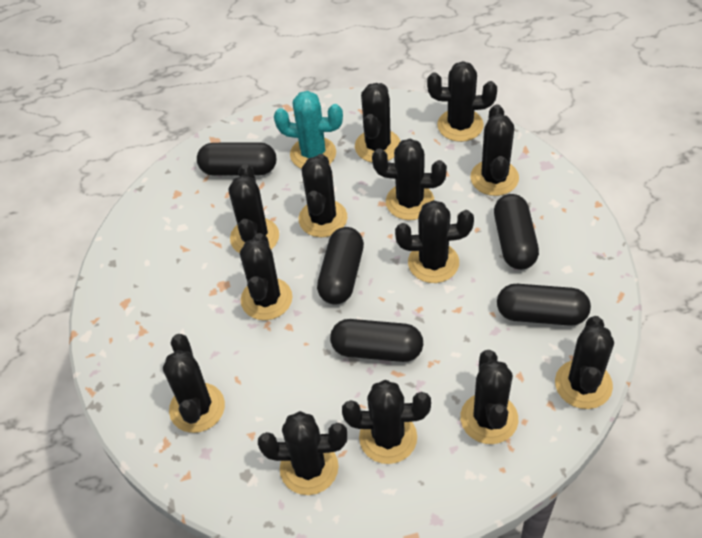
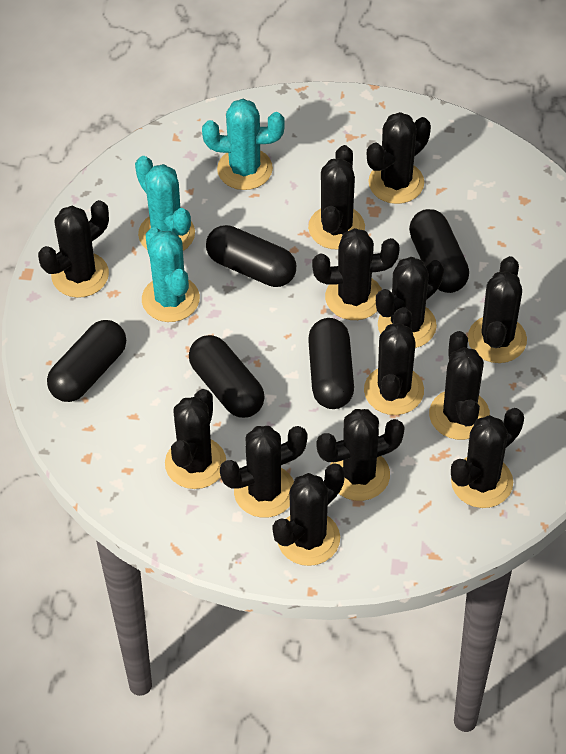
turquoise cactus: [274,91,343,169] = 1 -> [135,156,195,251] [142,227,200,322] [202,99,285,190] = 3

